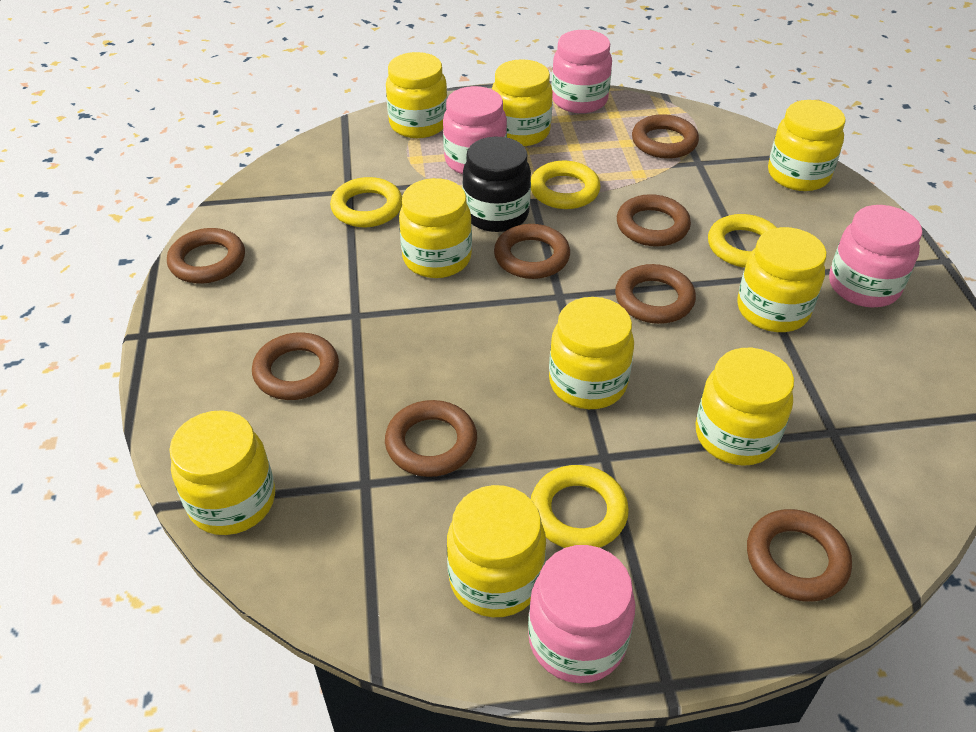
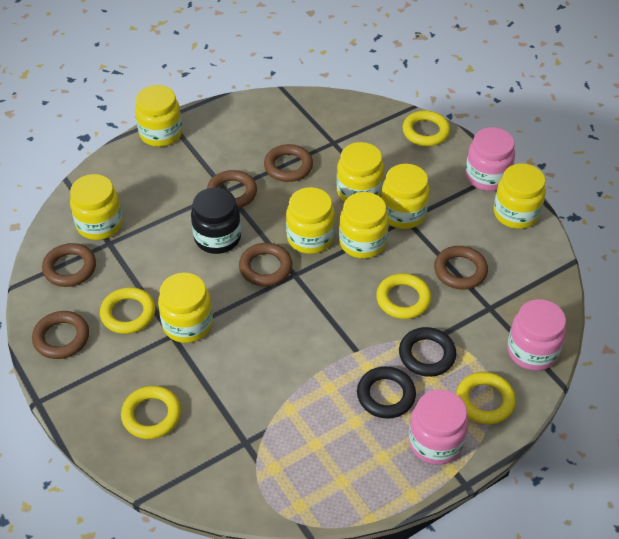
black ring: none = 0 -> [357,366,416,419] [399,327,456,377] = 2
brown ring: [167,228,245,284] [252,332,339,400] [385,400,477,477] [494,224,570,279] [615,264,696,324] [617,194,691,247] [632,114,699,159] [747,509,852,602] = 8 -> [32,311,89,359] [42,243,96,287] [207,170,257,208] [239,243,292,286] [264,144,313,182] [434,246,488,290] = 6
pink jar: [443,86,507,174] [528,545,635,683] [551,30,612,113] [829,205,923,307] = 4 -> [409,389,468,465] [465,127,515,191] [507,299,566,371] = 3
yellow jar: [169,410,275,535] [386,52,447,138] [399,178,472,278] [447,485,546,617] [492,59,553,146] [549,297,634,409] [696,348,794,466] [737,227,827,332] [768,100,846,191] = 9 -> [70,174,123,240] [135,85,182,147] [158,273,213,343] [286,187,335,254] [337,142,384,202] [339,192,389,259] [381,164,430,229] [494,163,546,229] = 8
yellow ring: [330,177,402,227] [531,161,601,209] [531,465,629,548] [708,214,777,268] = 4 -> [100,287,156,334] [121,386,181,439] [376,273,431,319] [403,110,450,146] [456,372,516,424] = 5

